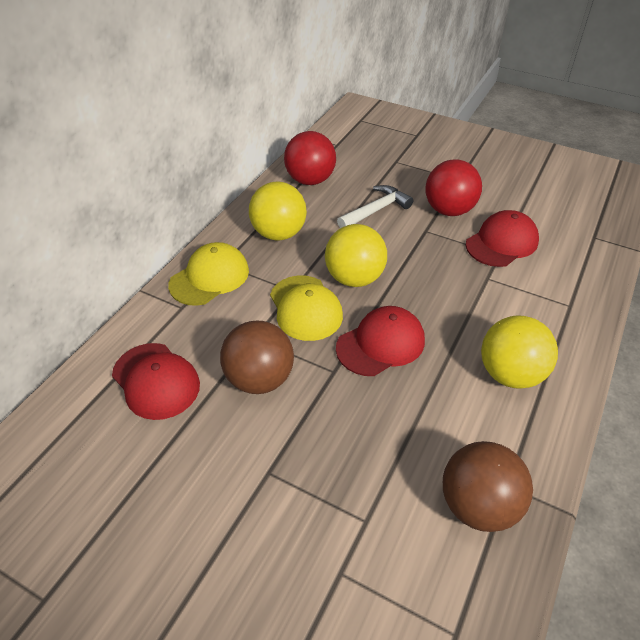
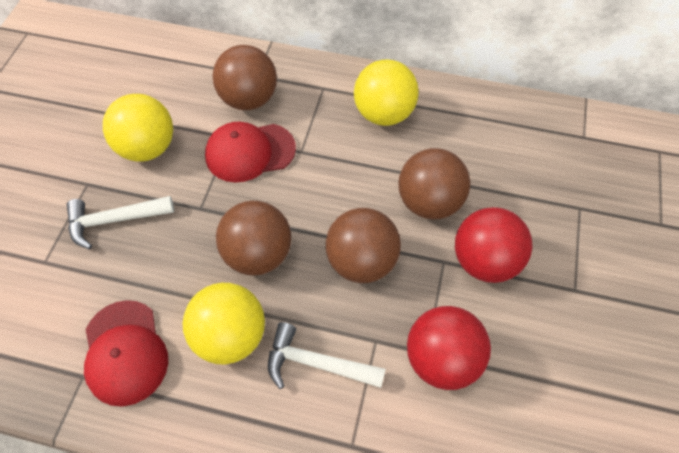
brown ball: [220,321,294,394] [443,441,533,532] = 2 -> [212,45,277,110] [216,201,292,276] [325,208,401,283] [398,148,470,219] = 4
red cap: [112,343,200,420] [336,306,425,376] [466,210,539,267] = 3 -> [84,300,168,407] [205,122,296,182] = 2
white hammer: [337,185,413,228] = 1 -> [67,196,174,249] [268,322,386,389] = 2
yellow cap: [168,242,249,306] [270,275,343,341] = 2 -> none = 0

